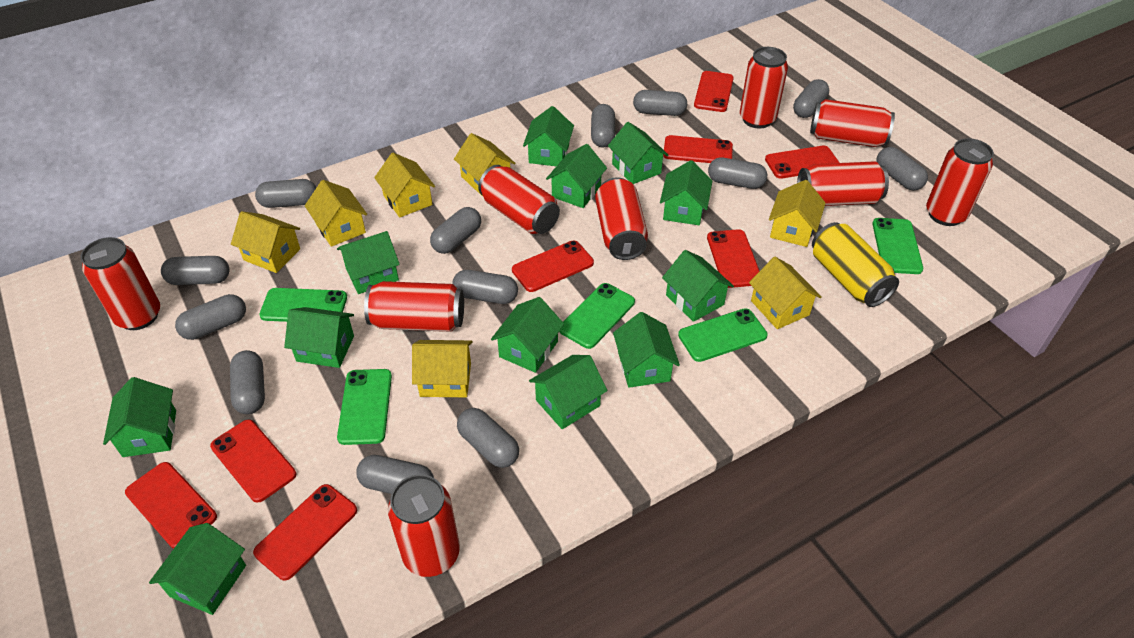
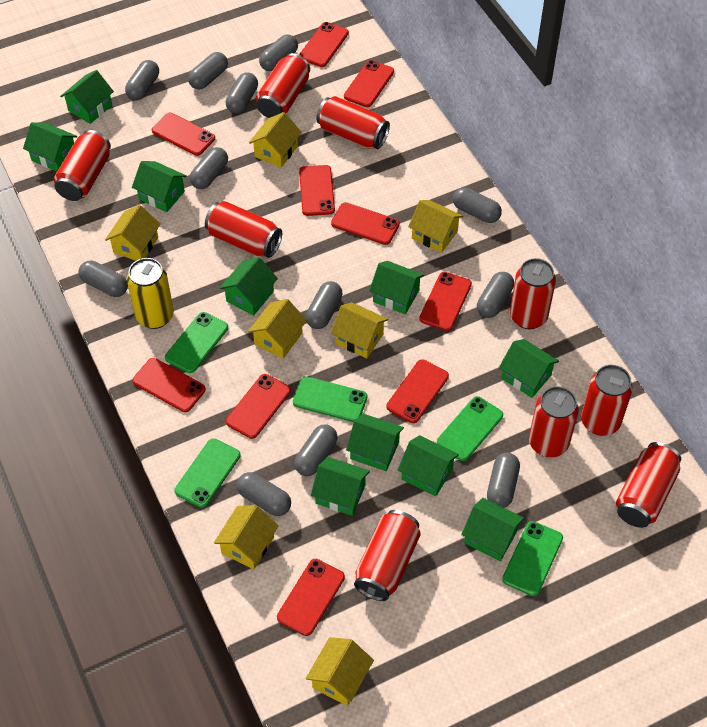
green house: [103,377,176,457] [149,523,246,615] [284,307,354,368] [337,231,400,294] [491,297,564,373] [523,106,574,166] [529,355,607,429] [546,144,607,208] [608,122,668,184] [613,312,680,388] [660,160,712,225] [662,250,734,322] = 12 -> [23,122,77,172] [60,70,114,124] [132,161,187,212] [220,257,278,316] [311,457,370,516] [346,414,404,471] [369,261,424,314] [398,435,459,496] [461,498,524,561] [499,339,559,398] = 10
grey capsule: [161,256,229,285] [175,294,246,340] [230,350,265,414] [255,179,317,208] [356,455,434,494] [430,207,481,254] [452,270,518,304] [457,408,519,468] [591,104,615,148] [633,90,687,116] [708,157,767,189] [793,79,829,118] [876,147,928,191] = 13 -> [78,261,128,297] [125,60,159,100] [188,52,228,89] [190,147,228,189] [226,72,258,113] [236,472,291,516] [259,34,298,71] [294,424,338,476] [306,281,342,329] [453,187,502,223] [477,272,514,318] [487,453,520,508] = 12
red phone: [125,462,217,549] [210,419,296,503] [253,484,357,580] [512,241,594,292] [663,135,733,163] [694,71,734,112] [707,229,759,288] [765,146,840,179] = 8 -> [133,358,206,412] [152,113,215,156] [226,374,291,439] [277,559,345,636] [299,22,349,67] [299,165,335,216] [331,202,400,245] [344,60,394,107] [387,359,449,423] [419,272,472,331] = 10

